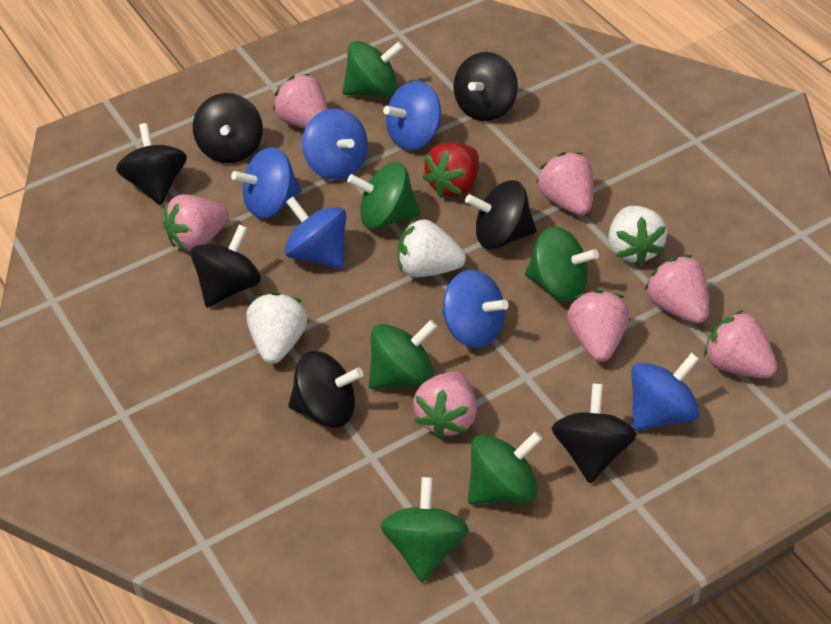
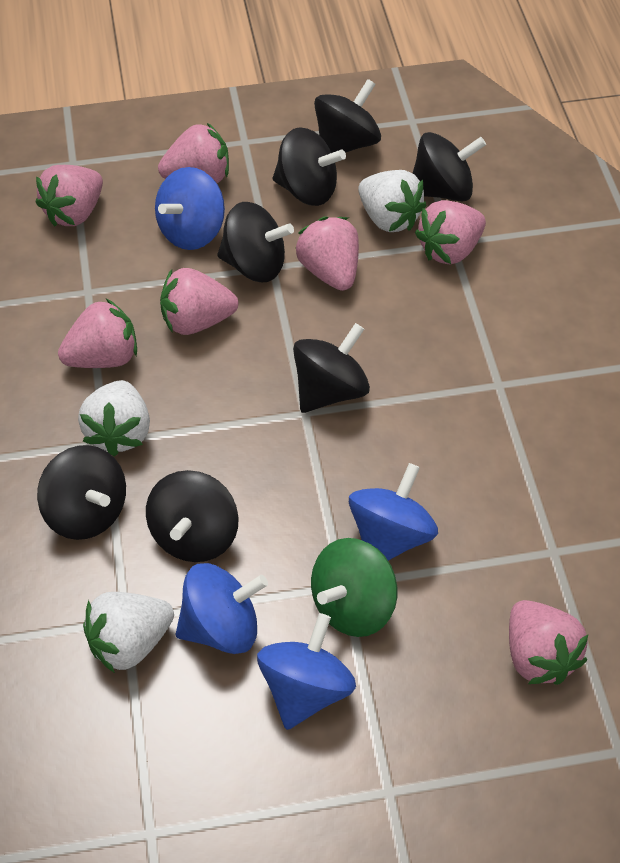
blue spinning top: [231,147,302,219] [284,197,346,269] [302,109,368,180] [383,81,441,150] [442,270,508,348] [631,353,700,431] = 6 -> [155,167,225,250] [176,563,268,654] [257,613,356,730] [349,463,438,561] = 4
green spinning top: [342,41,404,97] [347,162,420,230] [369,320,438,389] [380,477,469,582] [468,431,542,504] [525,227,599,301] = 6 -> [311,538,397,637] = 1
red strawberry: [423,142,479,198] = 1 -> none = 0

